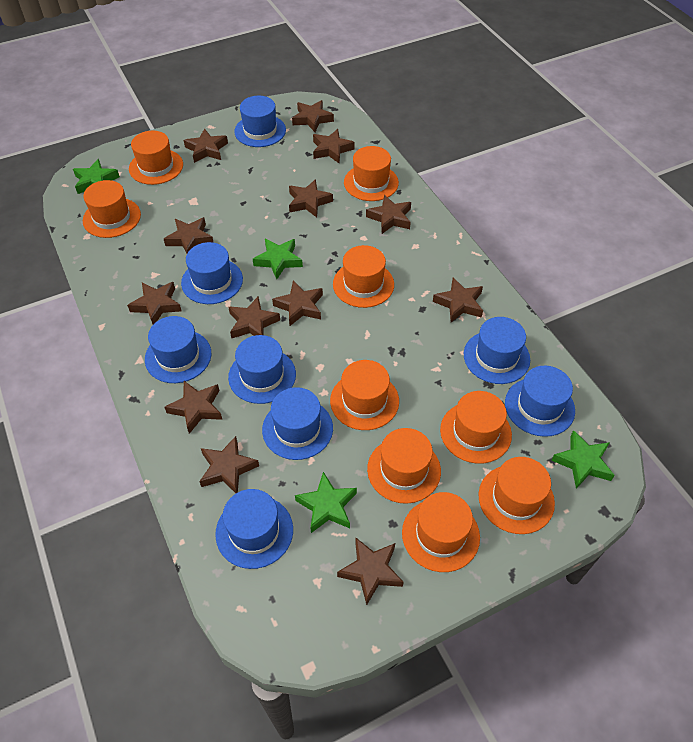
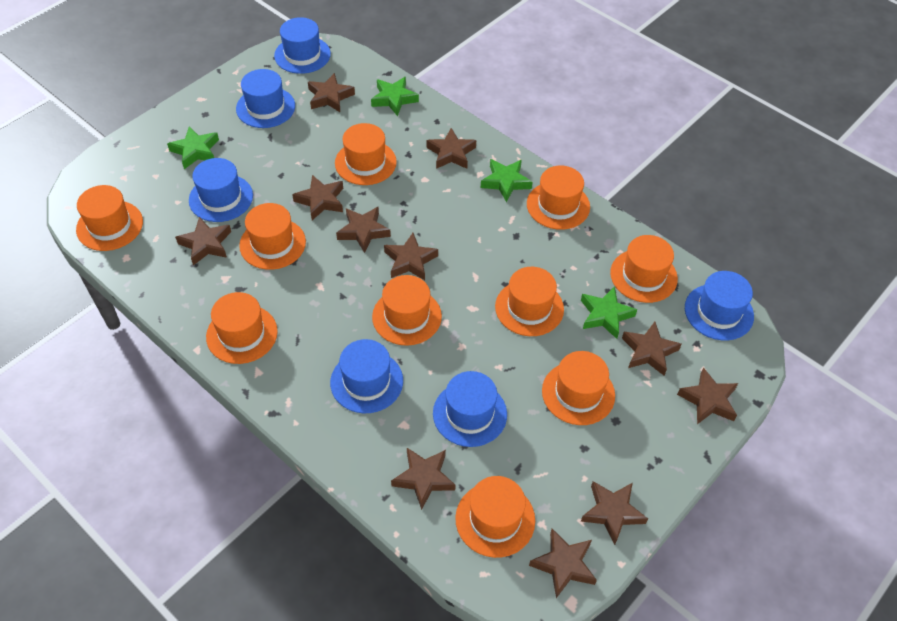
blue hat: [145,316,211,383] [181,242,243,304] [215,489,293,569] [228,335,296,404] [234,96,286,147] [262,387,333,460] [464,317,530,384] [505,366,575,437] = 8 -> [189,158,253,222] [236,69,295,128] [274,17,331,74] [330,339,403,413] [433,371,507,447] [685,271,754,340] = 6
brown star: [127,282,182,324] [164,217,214,253] [164,381,222,434] [184,128,228,163] [199,436,259,493] [228,297,280,338] [272,281,323,326] [289,179,333,217] [292,100,334,132] [313,129,354,163] [337,538,404,605] [366,195,411,234] [433,277,483,322] = 13 -> [175,217,231,265] [292,175,343,220] [308,73,355,112] [336,207,391,253] [384,233,438,280] [391,448,456,510] [426,128,476,169] [529,529,597,598] [581,481,648,545] [622,322,682,376] [677,367,738,424] = 11
orange hat: [83,180,141,238] [129,131,183,185] [330,360,399,430] [333,245,394,308] [344,146,399,201] [367,428,441,504] [402,492,480,572] [440,391,512,464] [478,457,555,534] = 9 -> [76,185,143,251] [206,292,278,364] [239,203,306,270] [335,123,397,185] [372,275,442,346] [455,476,535,558] [495,267,564,336] [527,166,590,230] [542,351,615,425] [610,235,678,303] = 10

